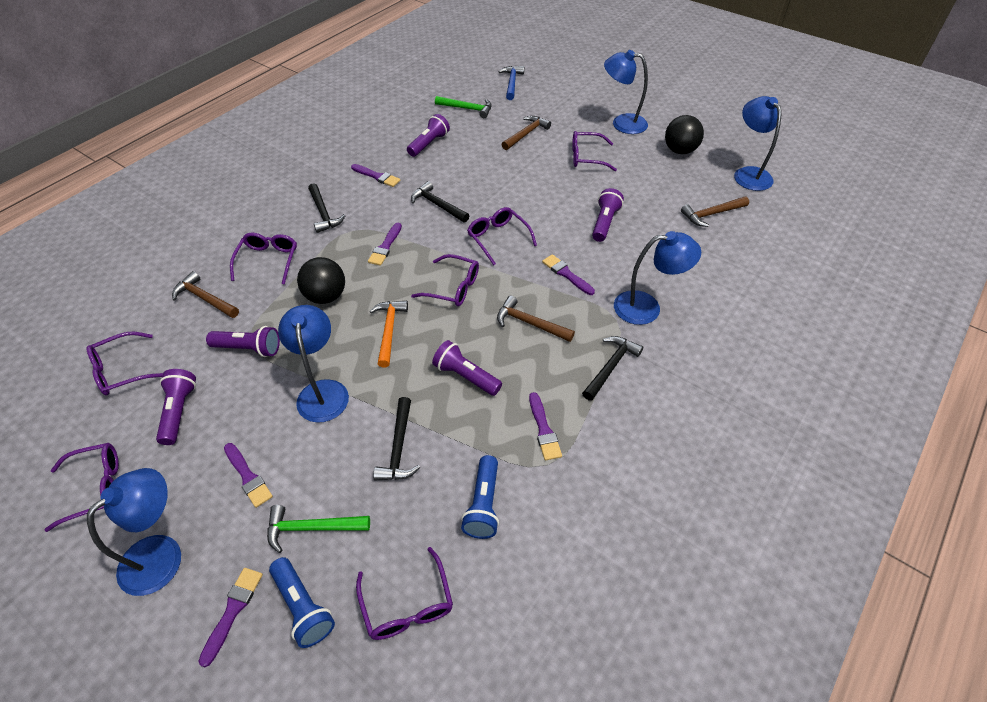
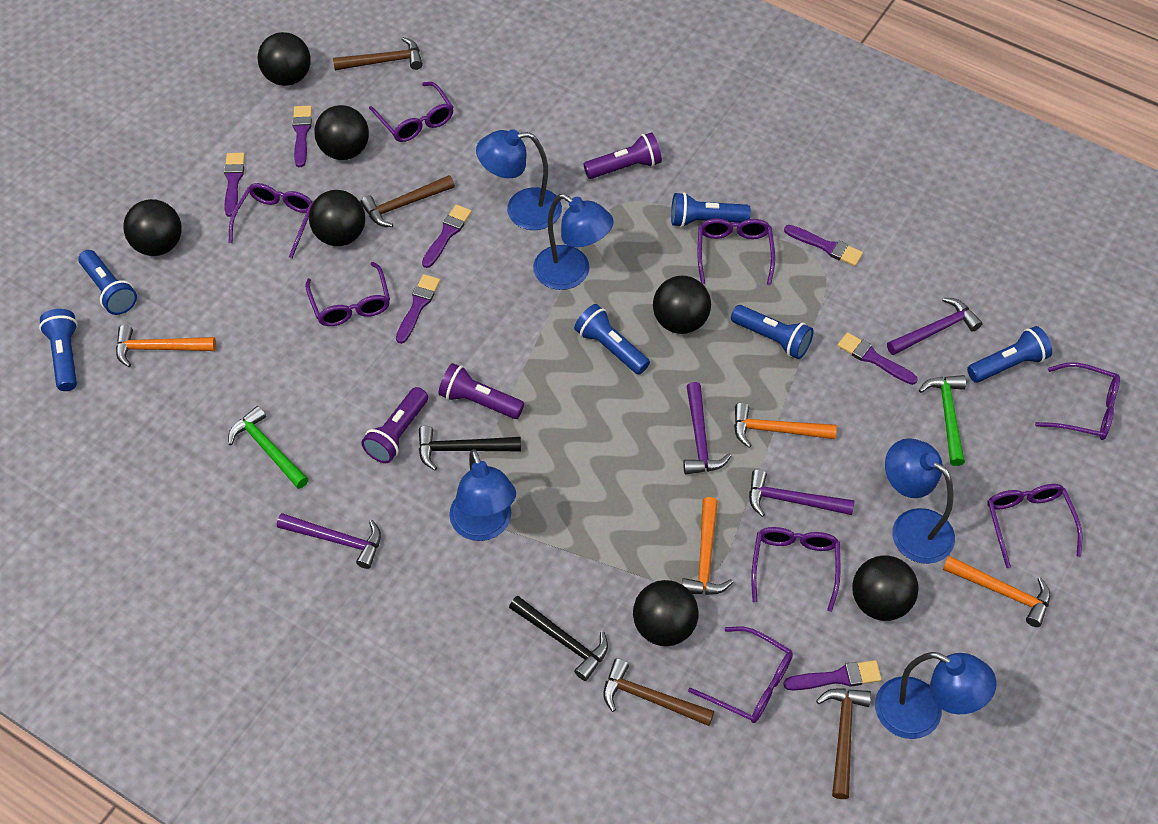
black ball: [297,257,345,304] [665,115,704,154] = 2 -> [123,199,182,256] [258,32,311,86] [309,190,365,246] [314,105,369,160] [633,580,699,646] [653,276,711,334] [852,555,919,621] = 7
black hammer: [308,183,346,233] [373,397,420,480] [411,181,469,223] [582,336,643,401] = 4 -> [419,426,521,470] [509,596,608,681] = 2
blue flashlight: [269,557,335,648] [461,455,499,539] = 2 -> [39,309,78,391] [78,250,137,315] [574,304,650,375] [671,192,751,228] [731,305,814,359] [967,326,1052,383] = 6
blue hammer: [499,66,524,100] = 1 -> none = 0
orange hammer: [370,301,408,367] = 1 -> [116,325,216,367] [682,497,733,595] [734,403,837,448] [943,556,1050,627] = 4
purple brush: [198,568,263,667] [224,443,273,508] [351,164,400,187] [368,223,402,266] [529,392,562,461] [542,254,595,295] = 6 -> [224,153,245,217] [292,106,312,167] [396,274,440,344] [422,204,472,268] [783,660,882,690] [784,225,863,266] [837,332,918,385] = 7
purple flashlight: [156,369,196,445] [206,326,280,357] [407,114,450,157] [432,340,502,396] [592,188,624,242] = 5 -> [361,387,428,463] [438,363,524,419] [583,132,662,179] = 3
purple glasses: [44,443,119,532] [86,332,163,396] [230,233,297,285] [356,547,453,640] [411,254,479,306] [467,207,537,266] [572,131,617,171] = 7 -> [229,183,313,258] [305,262,390,326] [369,82,454,142] [688,626,793,723] [698,218,775,285] [751,527,840,612] [987,484,1082,568] [1035,362,1120,440] = 8
purple hammer: none = 0 -> [277,513,381,569] [683,382,731,475] [749,469,854,517] [887,297,983,355] = 4

